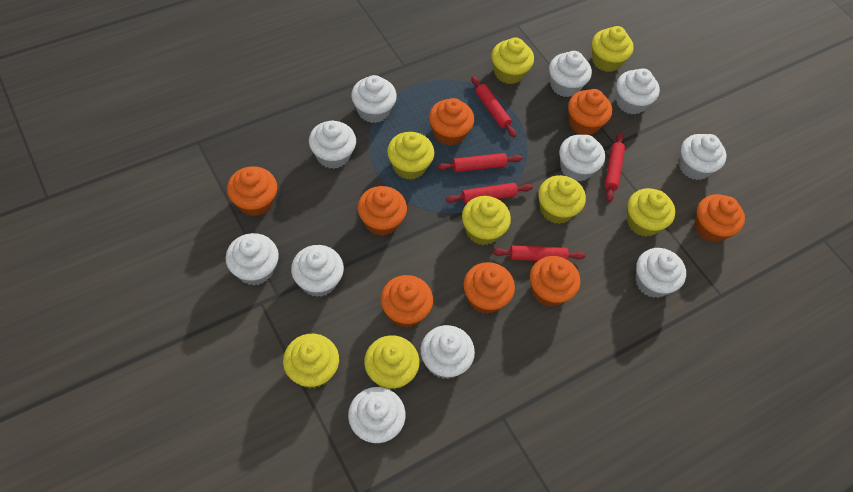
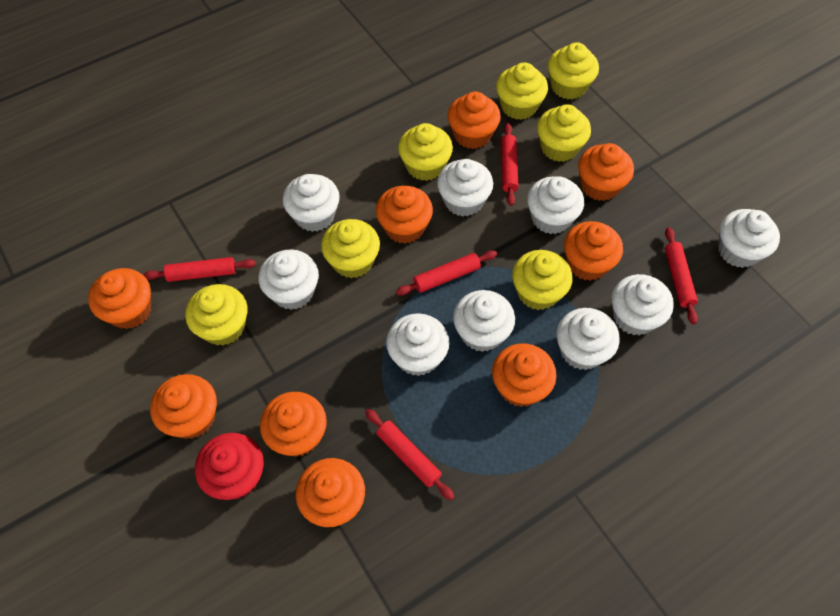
orange cupcake: [227,166,277,216] [358,186,407,236] [381,275,433,328] [429,98,474,146] [463,262,515,314] [530,256,580,307] [568,89,612,135] [695,194,745,242] = 8 -> [88,268,151,329] [150,374,217,439] [260,392,327,457] [296,458,365,527] [376,186,433,244] [447,92,501,149] [492,343,557,407] [564,221,623,281] [578,143,634,201] = 9
red cupcake: none = 0 -> [195,433,264,500] = 1
white cupcake: [226,233,279,285] [291,245,344,297] [309,120,356,169] [348,387,406,443] [351,75,397,123] [421,325,475,379] [549,51,592,97] [559,135,605,182] [616,68,660,115] [635,248,686,298] [679,134,727,180] = 11 -> [258,250,319,310] [283,174,340,232] [386,313,449,376] [437,159,493,217] [453,290,515,352] [527,176,584,234] [557,308,620,370] [612,274,674,335] [718,209,780,268] = 9
yellow cupcake: [283,334,339,388] [364,335,419,390] [387,132,434,180] [462,196,511,245] [492,37,534,84] [538,175,586,224] [592,26,634,72] [627,188,675,237] = 8 -> [185,284,248,346] [321,219,380,278] [398,123,453,181] [496,62,548,120] [512,250,572,310] [537,104,591,162] [548,42,599,100] = 7

